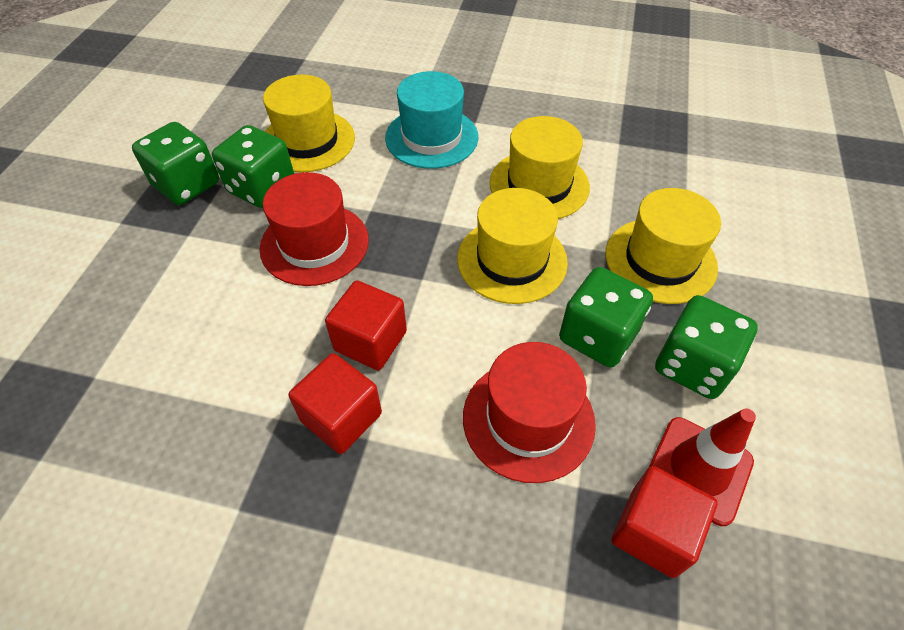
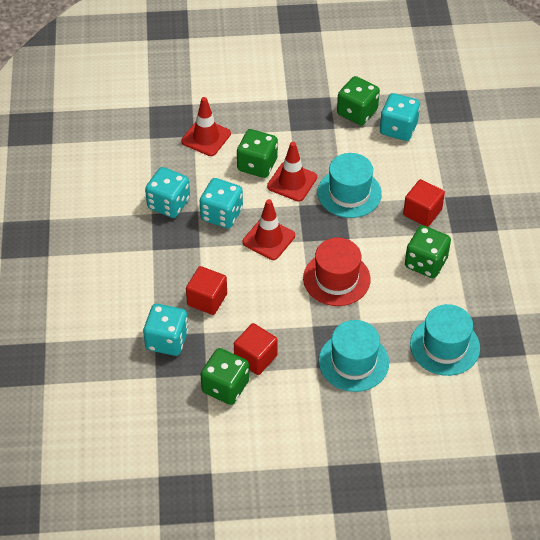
red hat: [260,172,369,286] [463,342,596,483] = 2 -> [303,238,371,306] = 1
red traffic cone: [649,408,756,526] = 1 -> [181,97,231,156] [242,199,295,260] [267,142,317,202] = 3
turquoise dice: none = 0 -> [143,304,188,356] [145,167,190,218] [200,178,243,229] [380,93,420,141] = 4
turquoise hat: [385,71,478,169] = 1 -> [318,153,382,218] [319,320,389,392] [410,304,480,376] = 3
yellow hat: [263,75,355,173] [457,188,568,304] [490,116,590,219] [605,188,721,304] = 4 -> none = 0

